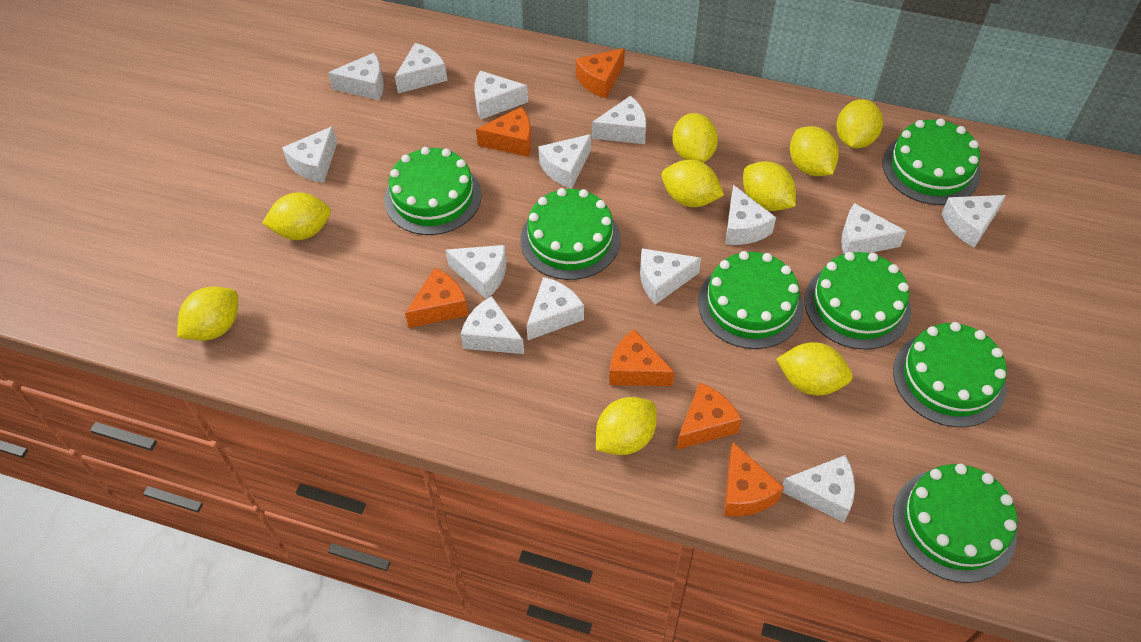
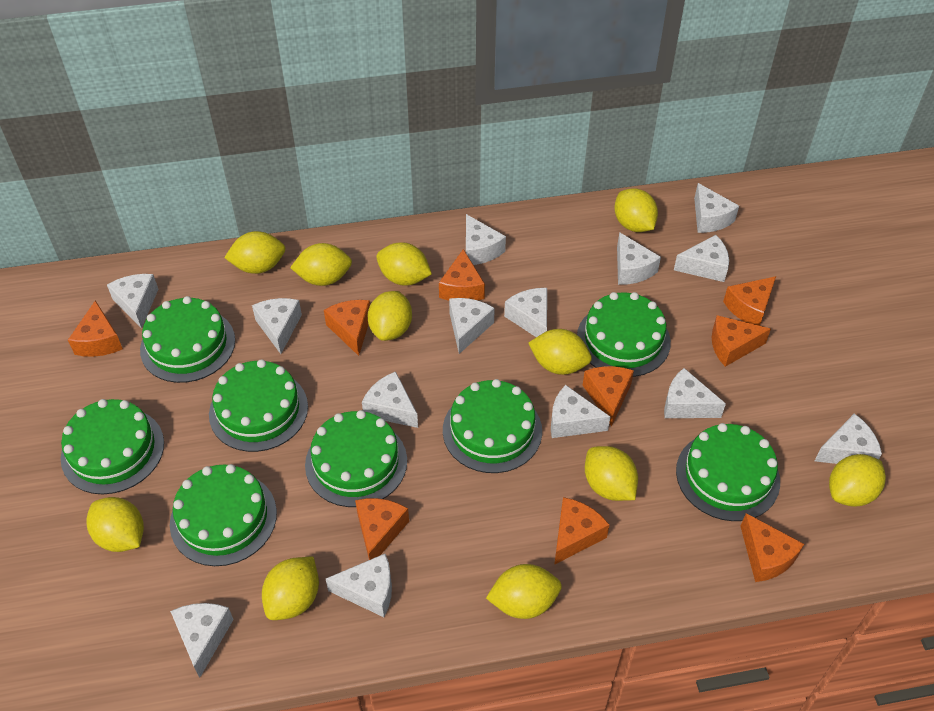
green cake: [384,147,482,235] [520,188,620,280] [698,251,804,349] [804,252,911,350] [883,118,981,205] [893,322,1007,427] [893,464,1017,583] = 7 -> [61,399,164,494] [140,296,235,383] [170,464,277,566] [209,359,308,452] [305,410,407,507] [443,379,542,473] [577,292,671,377] [676,423,780,521] = 8
orange cheese: [405,268,469,328] [476,107,531,157] [576,48,625,99] [609,329,675,386] [677,382,742,449] [724,442,784,517] = 6 -> [68,300,123,357] [324,300,370,356] [355,498,409,560] [439,249,485,301] [554,497,609,565] [583,366,634,427] [712,315,771,367] [723,276,776,326] [741,513,804,582] = 9
yellow lemon: [177,287,238,341] [262,192,331,240] [596,397,657,455] [662,160,724,207] [672,113,718,163] [743,161,796,211] [776,342,853,395] [790,126,839,176] [836,99,883,149] = 9 -> [87,497,144,552] [224,231,286,274] [262,556,319,620] [290,243,352,286] [368,291,412,341] [376,242,432,286] [486,564,562,619] [528,329,592,375] [585,446,638,501] [614,188,658,232] [829,454,886,507] = 11

